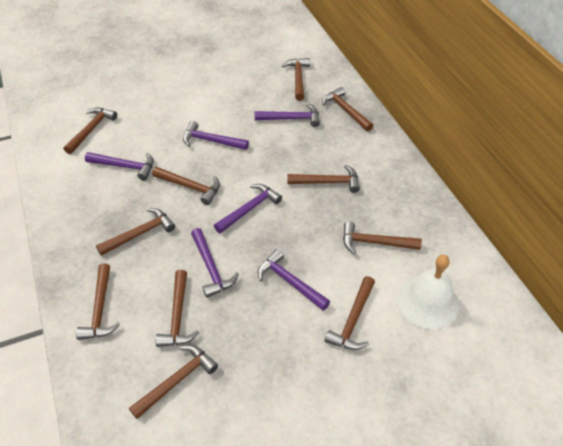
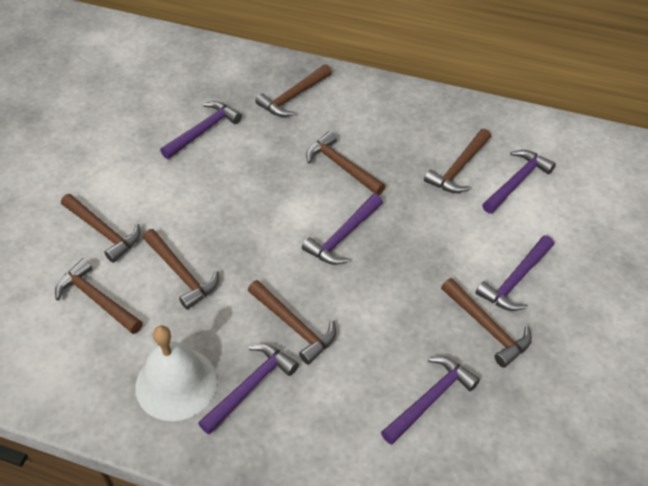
brown hammer: [63,108,117,154] [76,263,120,340] [96,208,175,256] [129,345,218,419] [152,167,220,205] [155,270,199,347] [282,58,310,101] [287,165,360,193] [322,87,373,131] [325,276,375,350] [343,221,422,254] = 11 -> [55,258,143,334] [61,194,140,263] [143,229,219,310] [248,280,336,365] [255,64,332,117] [306,131,385,195] [424,129,491,193] [441,278,532,368] = 8

